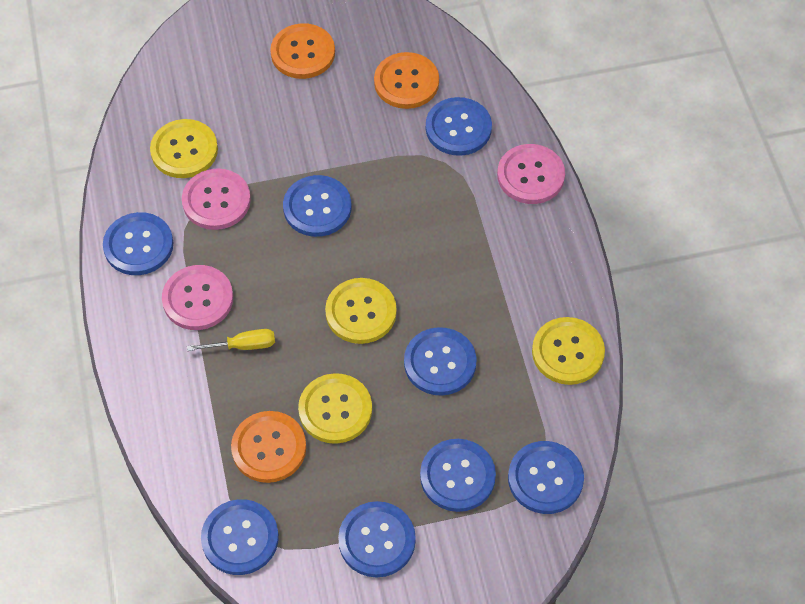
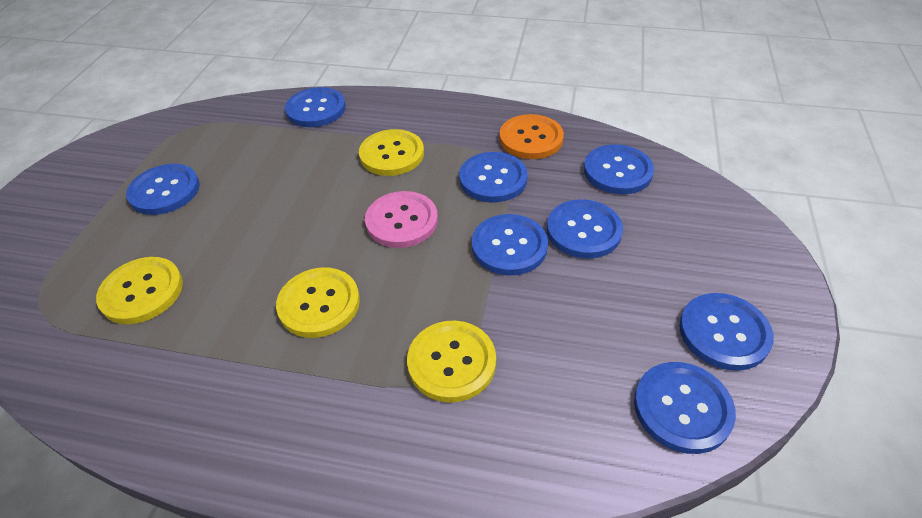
orange button: [231,411,306,483] [270,23,335,79] [374,52,439,109] = 3 -> [499,114,564,159] = 1
pink button: [162,265,233,330] [182,168,251,230] [497,144,565,204] = 3 -> [365,191,438,248] = 1
yellow screwdriver: [187,329,275,351] = 1 -> none = 0

